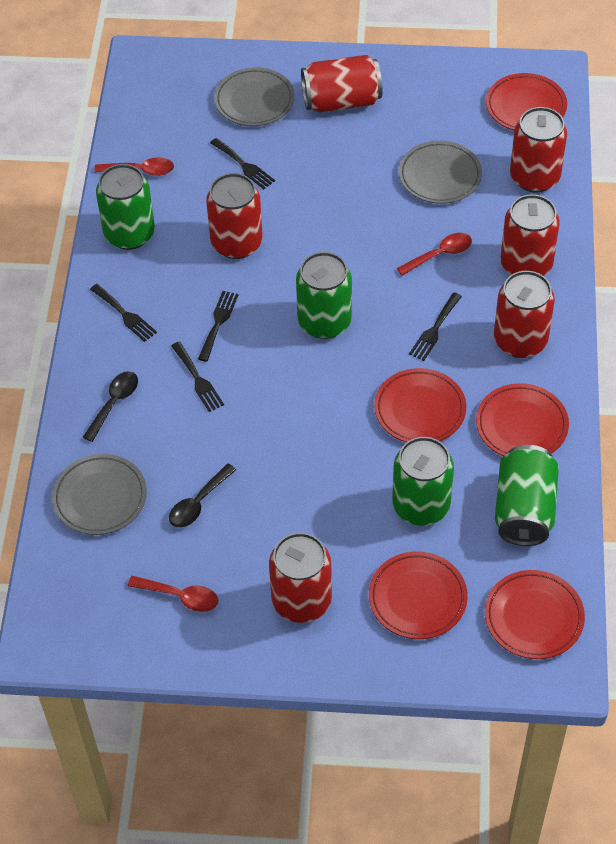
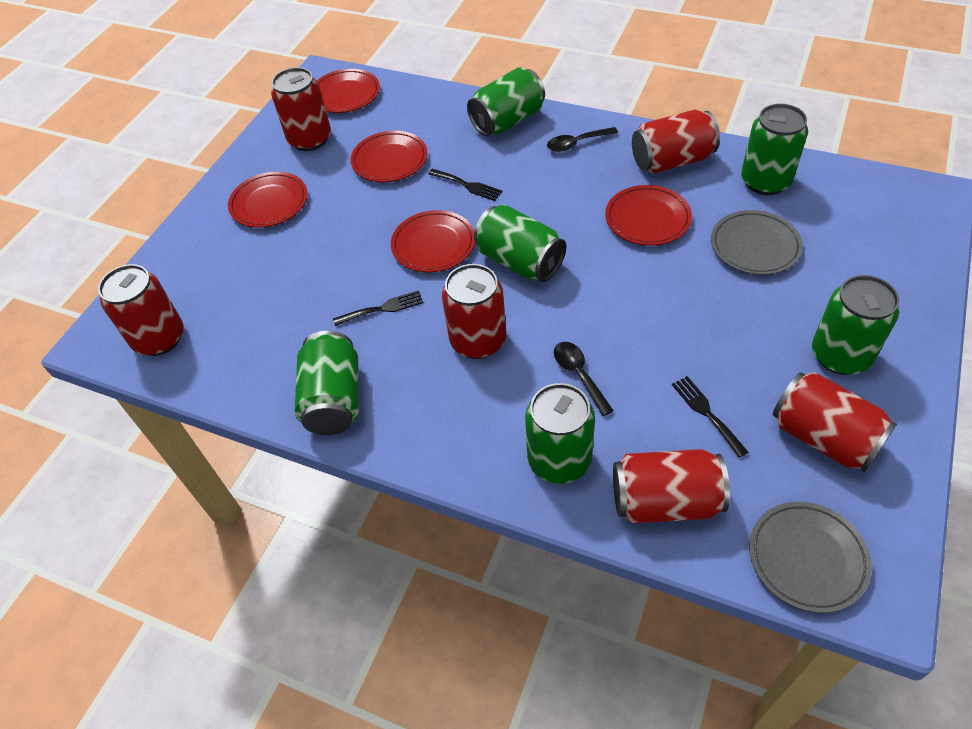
black fork: [90,284,157,342] [171,341,224,412] [198,291,238,362] [210,138,275,189] [409,293,462,361] = 5 -> [333,290,423,326] [428,169,502,201] [672,376,748,458] = 3
green can: [96,164,155,250] [296,252,352,339] [392,437,454,526] [495,445,559,546] = 4 -> [295,331,359,435] [467,67,545,136] [474,205,566,282] [525,383,595,484] [741,104,808,195] [812,275,899,375] = 6
grey plate: [52,454,147,535] [214,67,295,126] [399,141,482,204] = 3 -> [711,210,803,275] [749,502,872,613] = 2
red spoon: [94,157,174,176] [127,576,218,612] [397,233,472,276] = 3 -> none = 0

